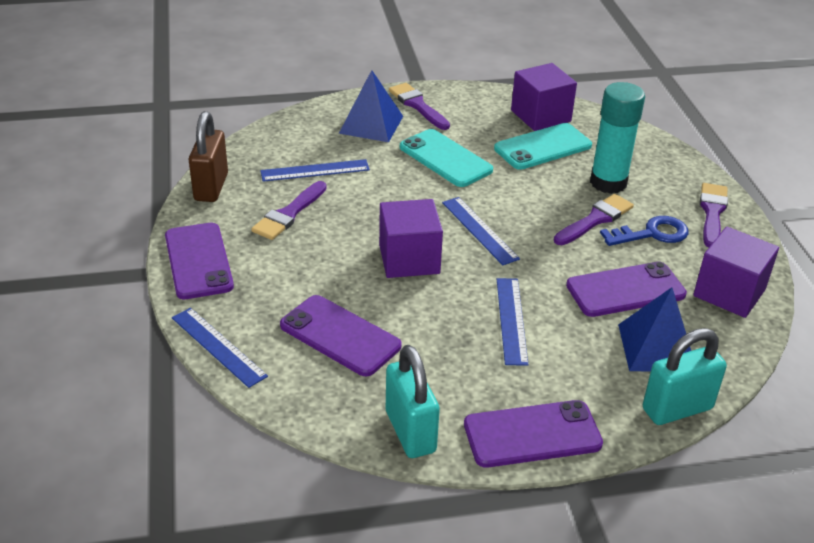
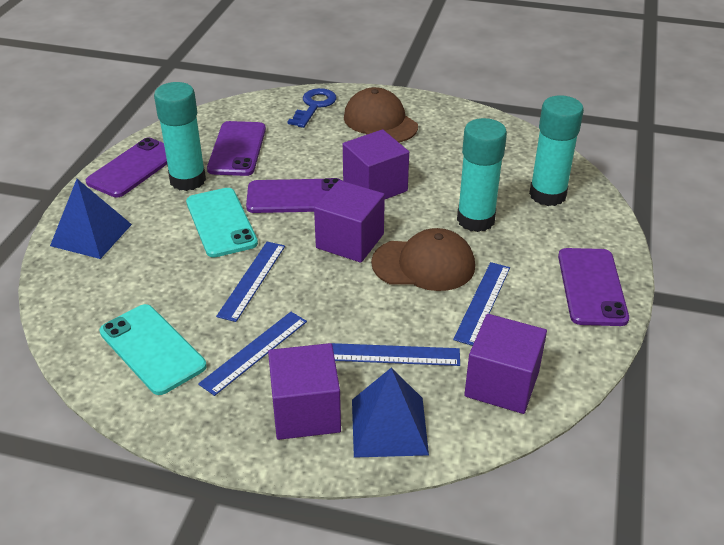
brown cap: none = 0 -> [344,87,418,143] [371,228,475,291] = 2
brown padlock: [189,111,228,202] = 1 -> none = 0
purple brush: [251,181,327,240] [389,83,450,130] [554,194,634,245] [700,183,728,248] = 4 -> none = 0
purple cube: [379,199,443,278] [511,63,577,131] [693,227,779,318] = 3 -> [268,343,341,440] [314,180,385,263] [343,129,409,199] [464,314,547,414] = 4
turquoise glue stick: [590,82,645,194] = 1 -> [154,82,206,191] [457,118,507,232] [529,95,584,206] = 3
turquoise padlock: [386,345,440,458] [643,328,727,425] = 2 -> none = 0

